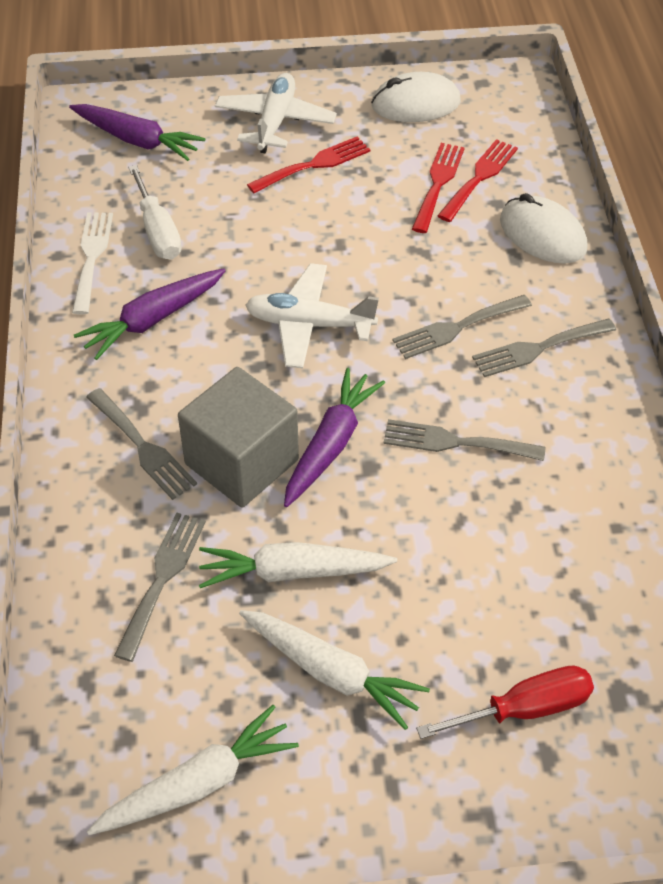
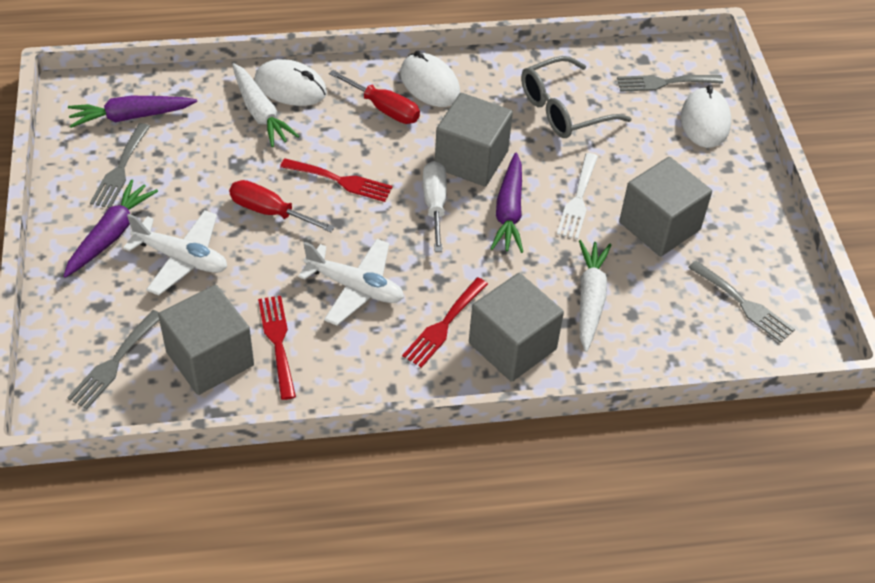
grey cube: [178,367,299,508] = 1 -> [158,285,254,395] [435,93,513,186] [469,273,564,382] [619,157,712,256] = 4
grey fork: [86,388,197,500] [114,513,206,662] [383,419,545,461] [392,295,532,359] [472,319,616,377] = 5 -> [67,310,159,409] [90,123,150,208] [617,75,723,92] [688,261,795,343] = 4
grey glasses: none = 0 -> [521,56,632,138] = 1
red screwdriver: [416,665,594,739] = 1 -> [229,180,335,232] [329,70,420,124] = 2
white carrot: [87,705,299,835] [199,542,397,588] [239,610,430,730] = 3 -> [232,63,300,147] [579,240,611,352] = 2
white mouse: [371,72,461,122] [500,193,587,264] = 2 -> [254,59,327,106] [400,50,460,107] [681,85,731,148] = 3

